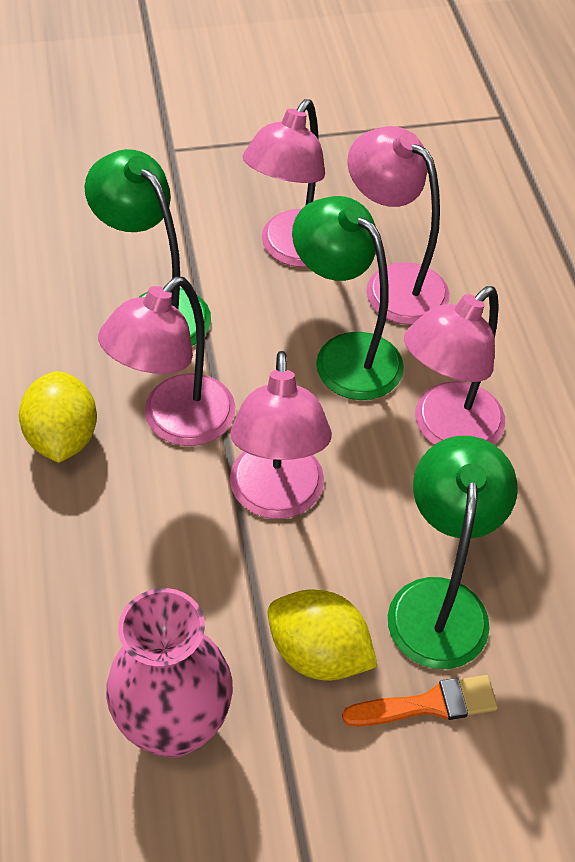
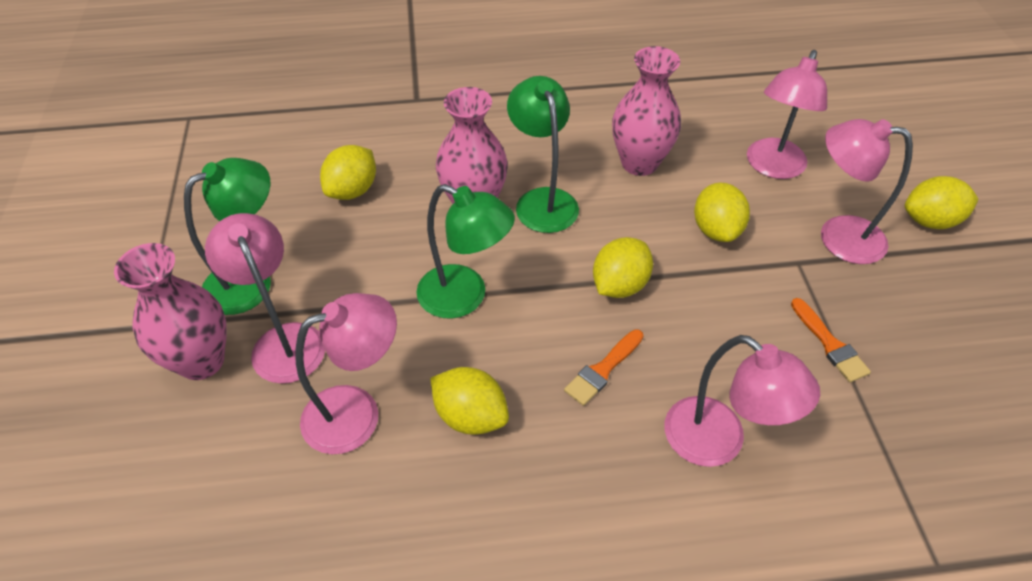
orange brush: [342,675,498,727] = 1 -> [564,329,644,406] [791,298,871,382] = 2
pink vase: [106,588,233,758] = 1 -> [114,243,227,380] [436,87,508,204] [612,46,681,176] = 3
yellow lemon: [19,371,97,463] [268,589,378,681] = 2 -> [320,145,376,200] [430,367,509,435] [593,237,653,298] [694,183,750,242] [905,176,978,229] = 5

